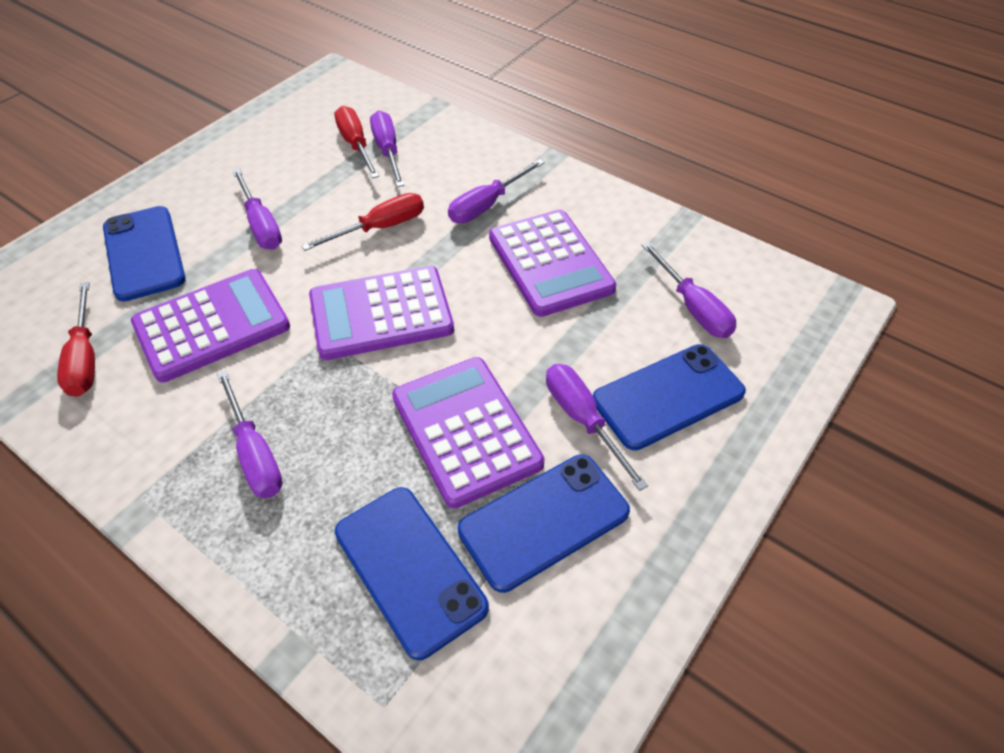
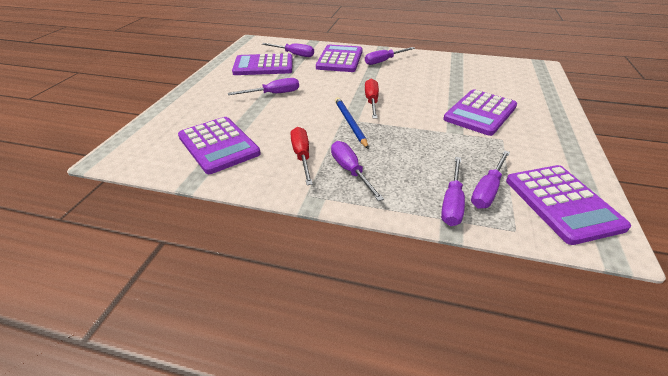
blue pencil: none = 0 -> [335,97,369,149] = 1
blue phone: [103,206,186,302] [335,487,489,660] [458,454,630,593] [593,344,746,450] = 4 -> none = 0
purple calculator: [131,269,290,383] [309,266,454,360] [392,357,545,508] [489,210,616,317] = 4 -> [178,117,261,174] [232,53,293,75] [316,45,363,72] [443,89,517,136] [506,165,631,245] = 5
red screwdriver: [57,282,95,397] [301,193,424,251] [334,106,379,179] = 3 -> [291,127,313,185] [365,78,379,119] = 2

